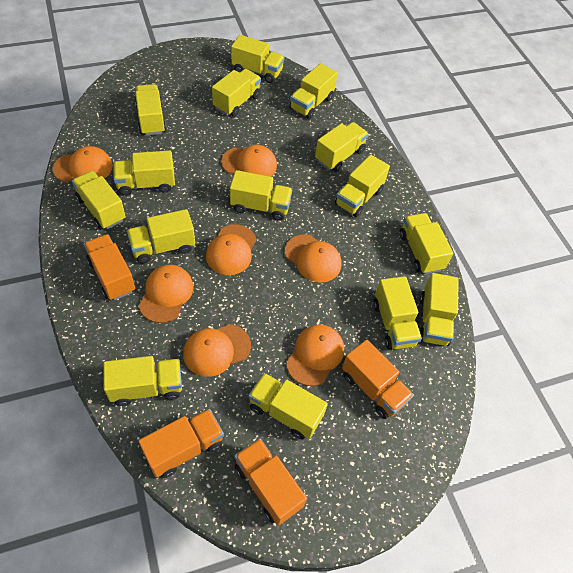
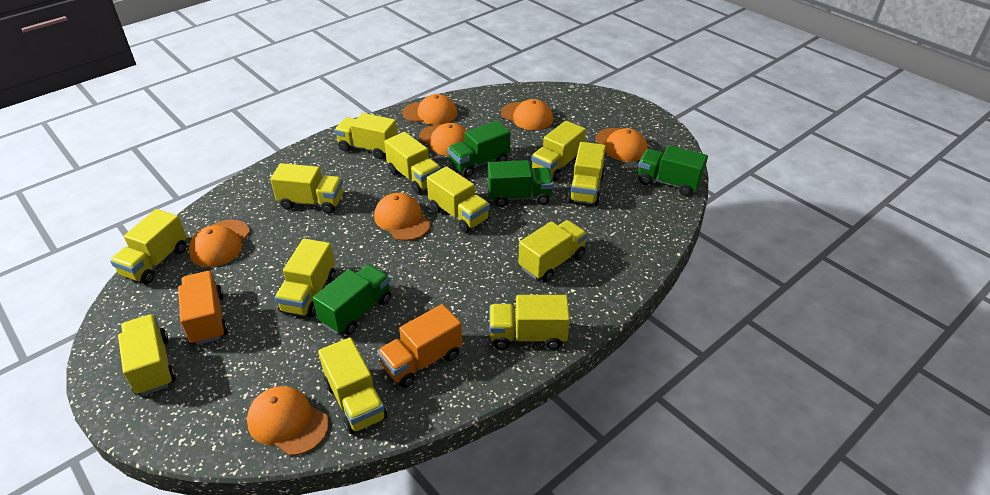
green truck: none = 0 -> [313,264,391,335] [447,121,510,177] [488,160,553,207] [638,145,708,196] = 4
orange truck: [84,234,136,300] [139,409,224,478] [235,438,307,526] [342,340,414,419] = 4 -> [178,271,228,345] [377,304,462,388] = 2
yellow truck: [72,171,126,230] [103,356,182,406] [113,151,175,196] [127,209,195,263] [135,84,167,136] [212,69,261,117] [230,170,292,221] [231,35,285,83] [248,373,328,440] [289,63,338,119] [315,122,369,172] [335,155,390,217] [373,276,422,350] [399,213,453,274] [419,273,459,346] = 15 -> [110,209,187,284] [118,314,176,396] [270,163,343,214] [275,239,336,318] [318,337,387,434] [334,113,398,159] [384,132,441,194] [427,166,490,233] [489,295,570,350] [519,220,587,282] [531,121,586,181] [568,142,606,206] = 12

